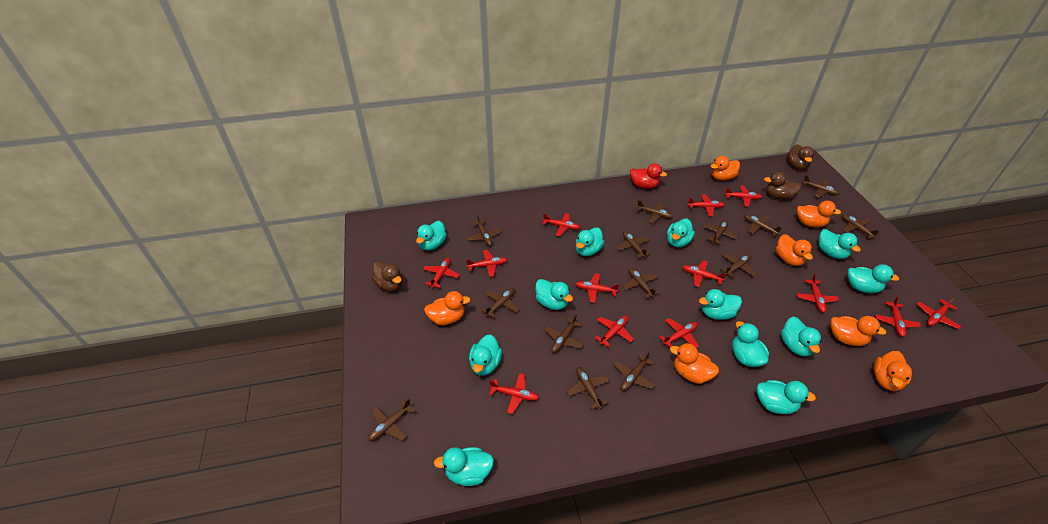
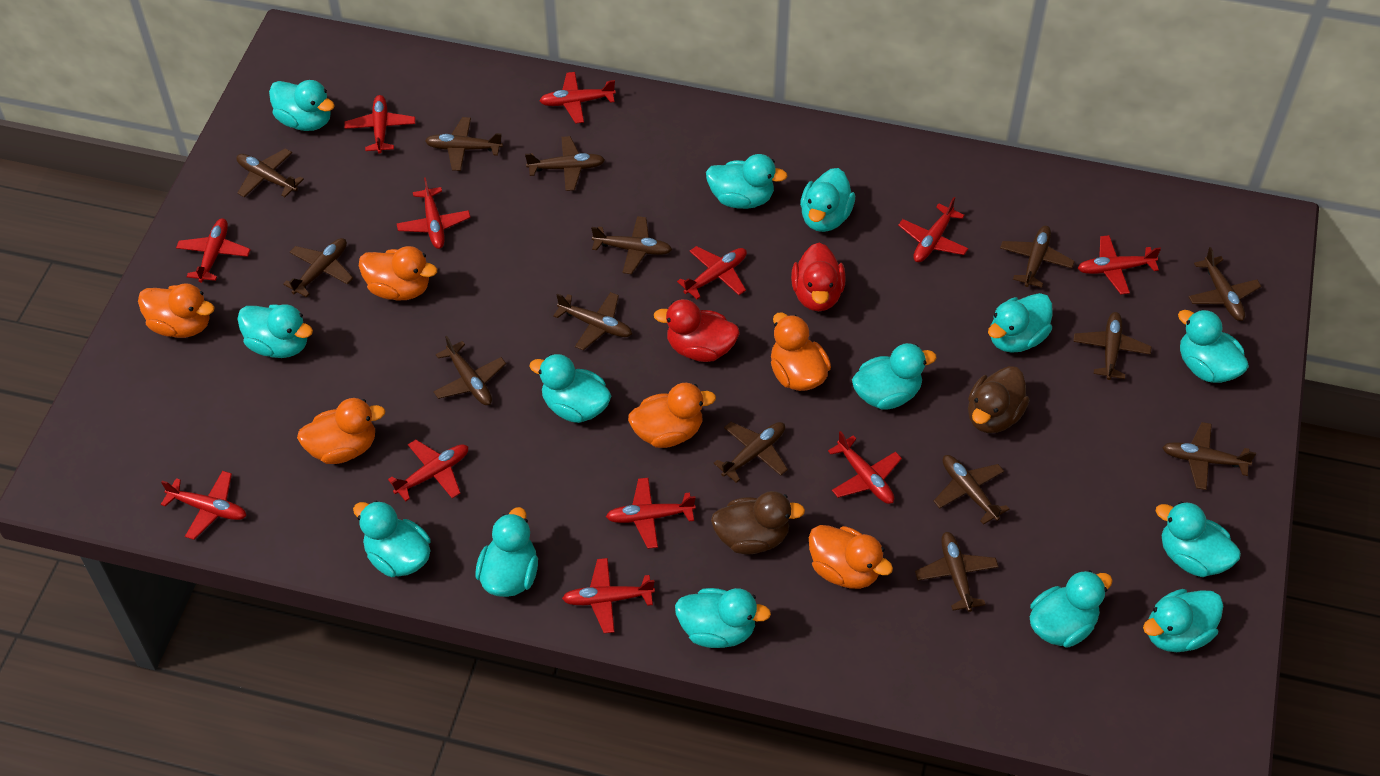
brown duck: [372,261,403,292] [764,172,801,199] [787,144,814,170] = 3 -> [711,491,805,554] [968,366,1030,433] = 2
orange duck: [424,291,471,325] [670,343,719,384] [711,156,740,181] [776,234,813,266] [797,201,841,227] [830,316,887,346] [874,351,912,391] = 7 -> [138,283,215,338] [297,398,386,464] [359,246,437,300] [628,383,716,448] [771,312,831,391] [809,525,893,589] = 6
red duck: [630,164,667,189] = 1 -> [654,299,740,362] [791,243,846,311] = 2
red plane: [423,258,460,288] [466,250,507,277] [489,373,539,414] [543,213,580,236] [575,273,619,303] [595,316,634,347] [659,318,699,348] [682,260,726,287] [687,194,725,216] [725,185,762,207] [797,274,839,313] [875,296,921,337] [917,297,961,329] = 13 -> [161,471,246,540] [176,218,251,283] [344,95,415,154] [388,440,469,501] [396,177,471,249] [539,72,616,124] [562,558,655,633] [606,478,696,549] [677,246,747,299] [828,431,902,504] [898,197,968,262] [1078,235,1161,294] = 12
turquoise duck: [416,221,447,251] [434,447,494,486] [469,334,502,376] [535,279,573,310] [576,227,604,256] [667,219,695,247] [699,289,742,320] [732,321,769,367] [757,380,816,414] [781,316,821,356] [819,229,861,259] [847,264,899,293] = 12 -> [237,304,313,358] [269,80,335,131] [353,500,431,577] [475,507,538,597] [529,354,611,423] [675,588,771,648] [706,154,788,209] [800,168,855,232] [852,343,937,410] [988,293,1053,353] [1029,570,1113,648] [1143,589,1223,652] [1156,502,1241,577] [1178,309,1249,383] = 14

